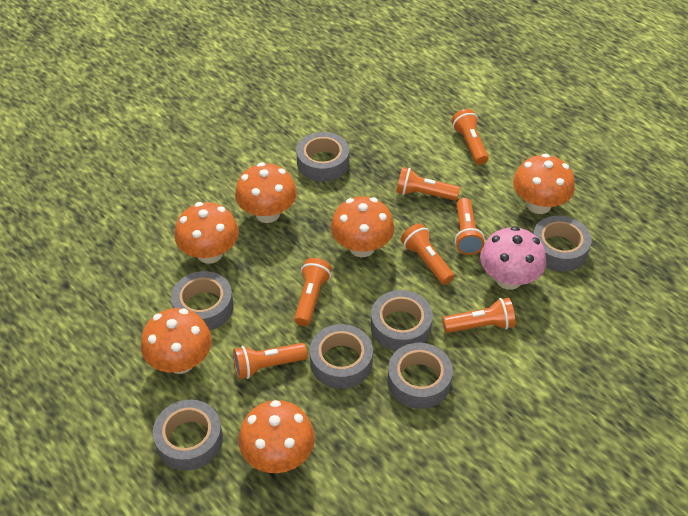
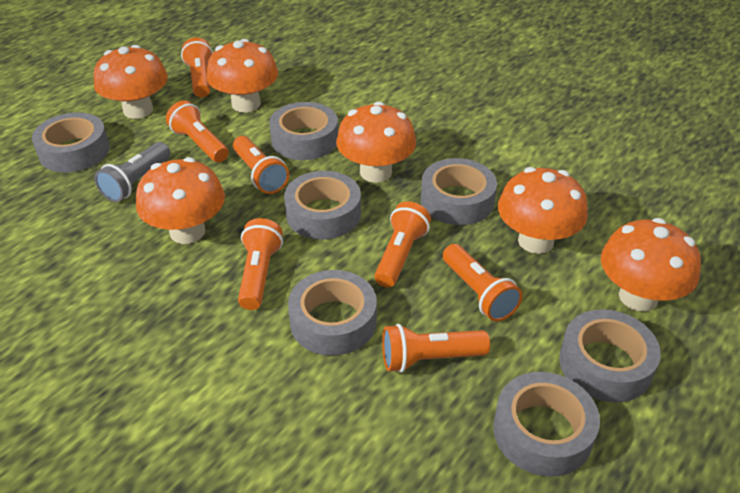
grey flashlight: none = 0 -> [94,142,170,202] = 1
pink mushroom: [480,226,546,290] = 1 -> none = 0

